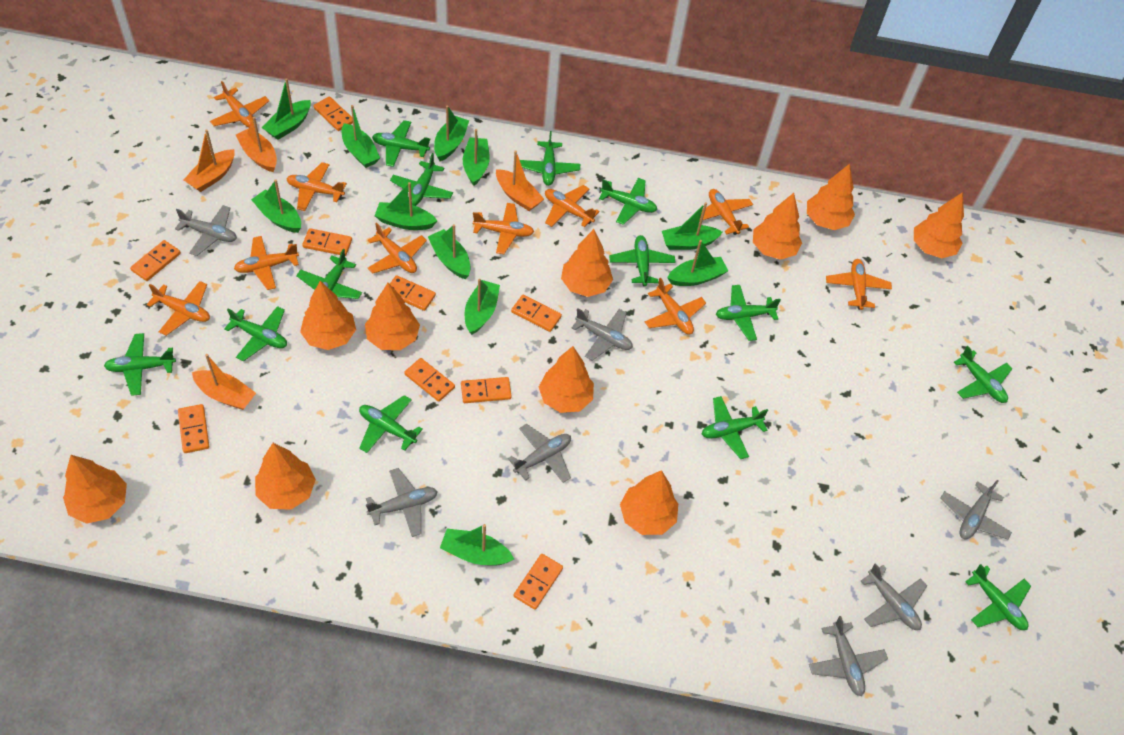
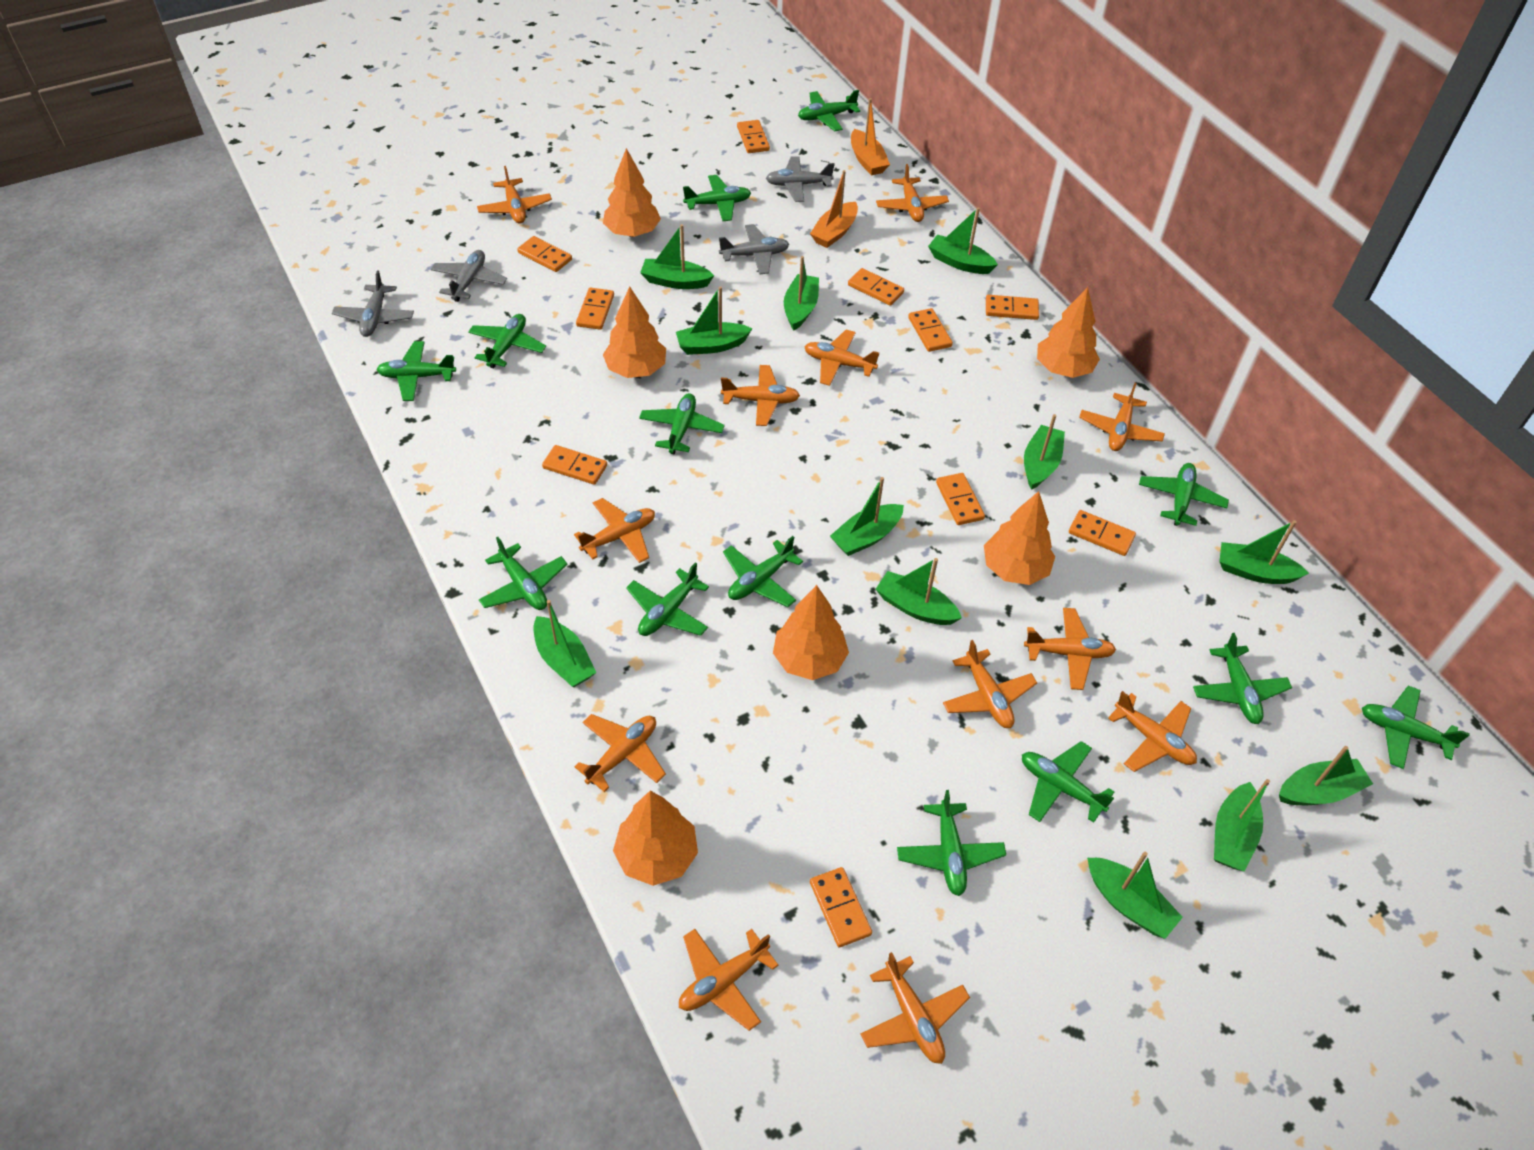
green boat: [251,180,301,233] [262,79,311,140] [341,105,380,168] [375,182,437,230] [428,224,471,279] [434,106,469,161] [440,524,514,565] [463,129,490,186] [465,279,500,335] [662,202,723,250] [667,240,728,286] = 11 -> [534,600,596,687] [640,224,714,289] [676,286,753,355] [784,256,819,331] [830,477,904,556] [876,558,962,625] [928,207,998,274] [1024,414,1065,490] [1087,852,1183,939] [1214,779,1270,872] [1219,520,1309,584] [1279,746,1373,805] = 12
grey plane: [175,205,237,256] [366,468,438,537] [508,424,571,483] [572,308,633,361] [809,616,888,696] [861,563,927,630] [940,480,1012,540] = 7 -> [332,271,414,337] [431,250,507,302] [719,224,789,275] [766,157,835,202] = 4
orange boat: [183,130,235,192] [192,354,256,410] [236,117,277,172] [496,151,544,211] = 4 -> [810,170,858,248] [851,98,890,176] = 2
orange domino: [130,240,181,281] [178,404,209,453] [302,228,352,256] [313,96,353,131] [390,275,436,311] [404,358,455,402] [461,377,512,403] [511,295,562,332] [514,554,563,610] = 9 -> [517,236,572,272] [542,445,607,485] [576,288,614,330] [737,120,770,153] [810,867,872,947] [848,268,904,306] [908,308,953,352] [936,473,985,525] [986,295,1039,320] [1069,510,1136,556] = 10
orange plane: [147,281,210,336] [210,81,269,128] [234,236,299,290] [286,162,347,211] [368,223,427,274] [473,203,534,254] [545,185,600,227] [645,278,706,335] [700,189,753,235] [826,259,892,310] = 10 -> [477,166,552,224] [574,498,655,563] [574,714,666,792] [679,929,779,1031] [721,365,800,426] [805,329,879,386] [860,952,970,1064] [876,164,949,222] [943,640,1037,728] [1024,608,1116,690] [1079,383,1165,451] [1108,691,1197,772] = 12
orange tree: [63,455,127,524] [255,443,316,510] [300,281,356,350] [365,283,420,350] [539,346,594,413] [561,229,613,297] [620,470,678,535] [753,193,802,260] [807,164,855,230] [914,192,964,258] = 10 -> [603,148,661,237] [603,286,666,378] [613,791,698,886] [773,585,849,680] [984,491,1055,585] [1037,287,1100,378] = 6

